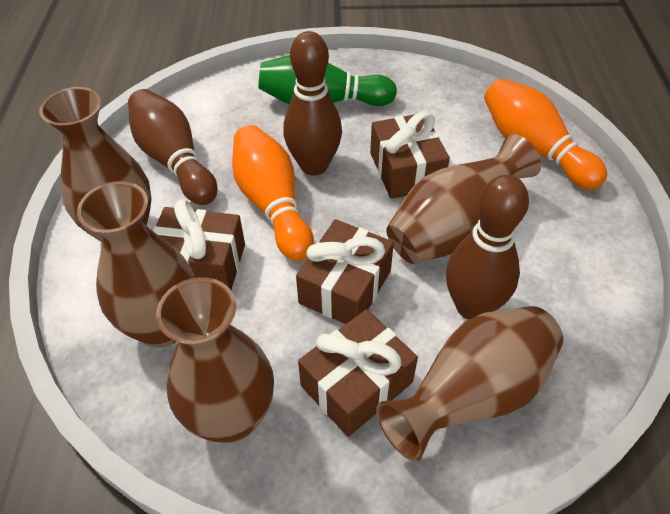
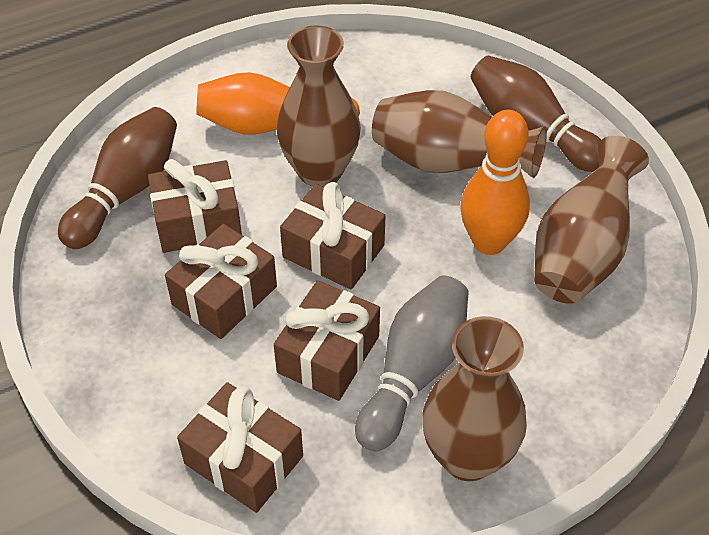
brown bowling pin: [128,89,217,205] [283,31,342,176] [446,175,529,320] = 3 -> [58,107,177,249] [471,56,601,172] = 2
brown gift: [153,199,245,290] [296,219,394,324] [298,309,418,437] [370,112,450,199] = 4 -> [148,159,242,253] [165,224,277,339] [177,382,303,513] [274,280,380,401] [280,182,386,289] = 5
brown vase: [39,87,152,242] [77,181,195,348] [156,277,274,443] [377,306,563,462] [386,134,541,264] = 5 -> [277,25,361,187] [372,90,547,178] [422,316,527,481] [534,136,649,304] = 4
green bowling pin: [259,55,397,106] = 1 -> none = 0
grey bowling pin: none = 0 -> [355,275,469,451] = 1

